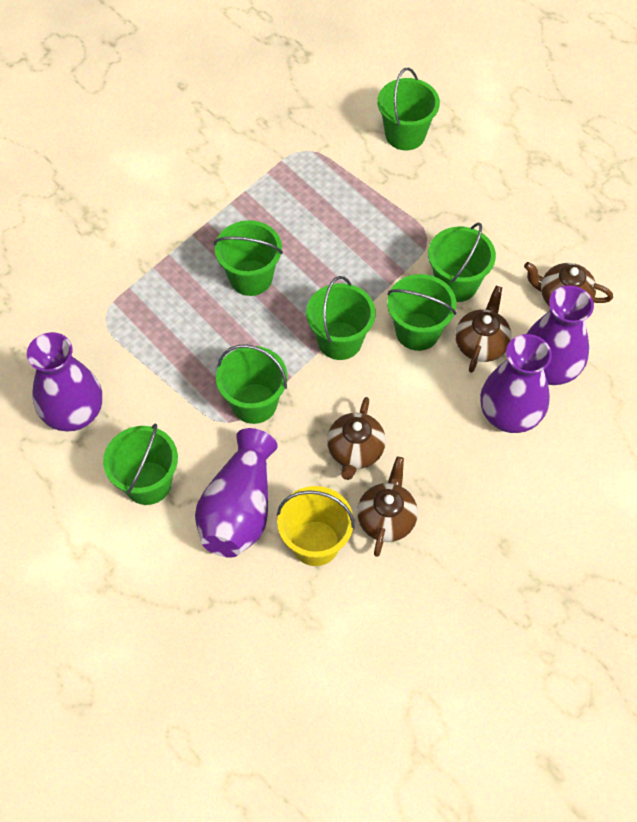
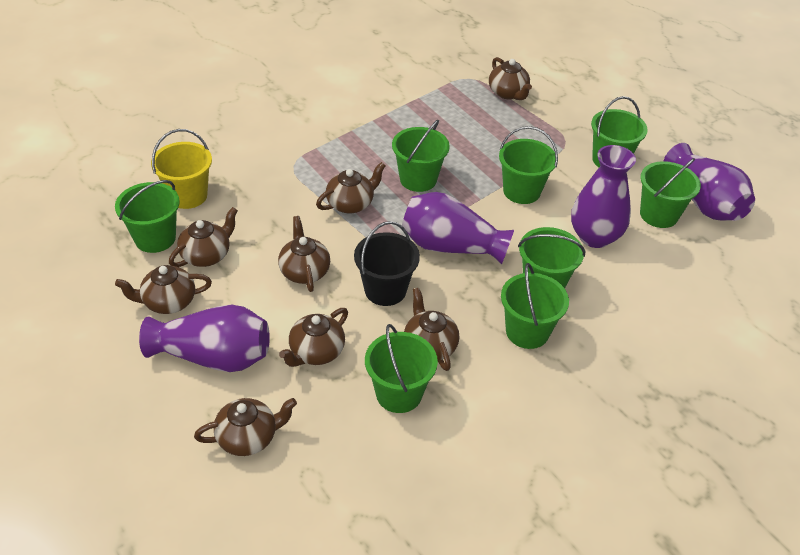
black bucket: none = 0 -> [354,221,420,306] = 1
brown teapot: [327,397,386,480] [357,456,418,557] [455,286,512,373] [524,262,613,306] = 4 -> [115,265,212,314] [169,207,238,267] [194,398,297,456] [278,216,330,292] [279,308,348,367] [316,162,385,214] [404,288,459,371] [489,57,532,100] = 8
green bucket: [103,424,178,505] [214,220,283,296] [216,344,288,424] [306,276,376,360] [377,68,440,150] [387,274,456,351] [428,223,496,302] = 7 -> [115,180,180,253] [365,324,438,413] [392,120,450,192] [499,126,558,204] [501,263,569,349] [518,227,585,288] [591,96,648,167] [640,158,701,228] = 8

